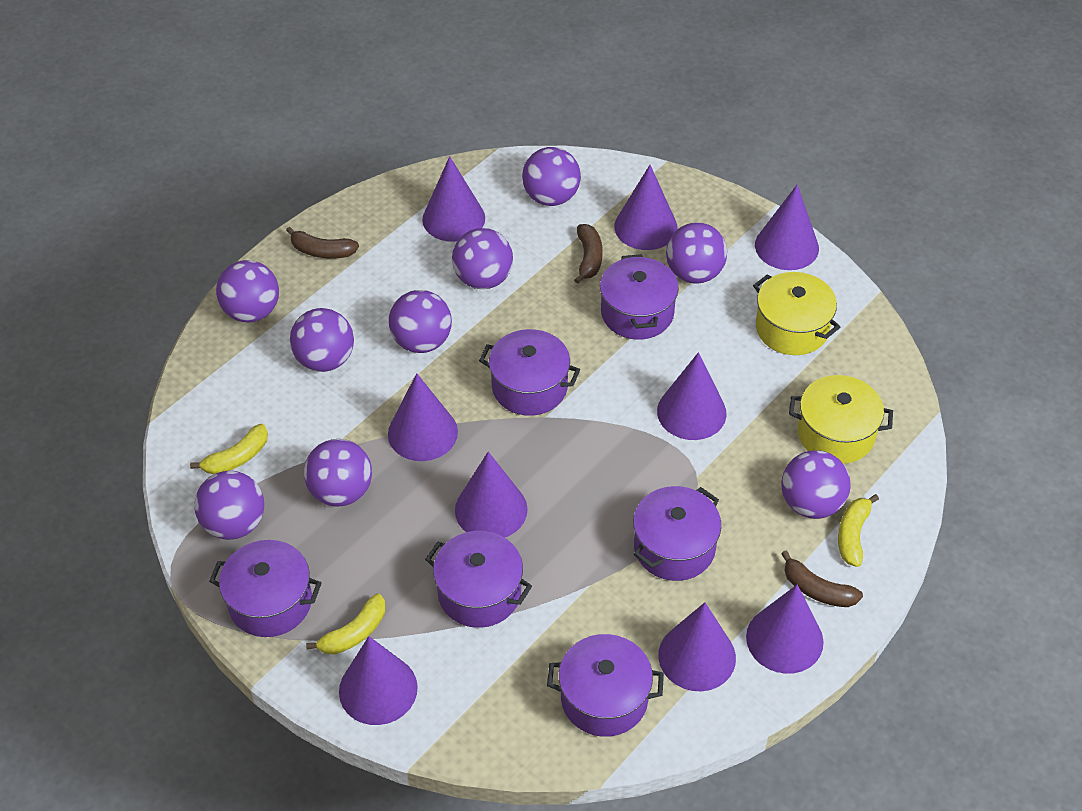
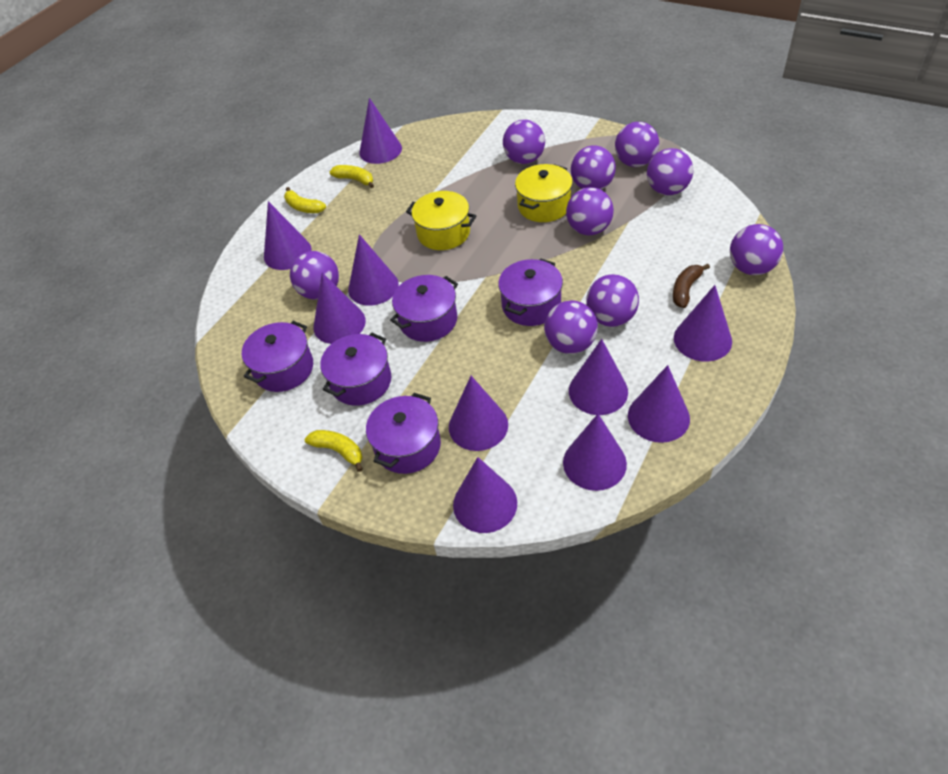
brown banana: [286,227,359,259] [574,224,603,284] [781,550,863,607] = 3 -> [673,264,710,308] = 1
purple cone: [339,636,418,725] [388,373,458,461] [422,156,485,242] [455,452,528,538] [614,165,677,250] [657,352,727,440] [658,602,736,691] [746,585,824,674] [755,184,819,270] = 9 -> [264,201,312,270] [314,272,366,344] [348,234,399,306] [359,98,402,164] [449,376,508,451] [453,457,517,533] [563,414,627,491] [569,339,628,415] [628,365,690,443] [674,285,732,362] = 10
purple pot: [209,540,322,637] [425,531,532,628] [479,329,580,416] [547,634,664,737] [600,254,679,339] [633,486,721,581] = 6 -> [242,321,313,392] [320,333,391,406] [366,393,441,474] [390,275,458,342] [498,258,563,326] = 5

